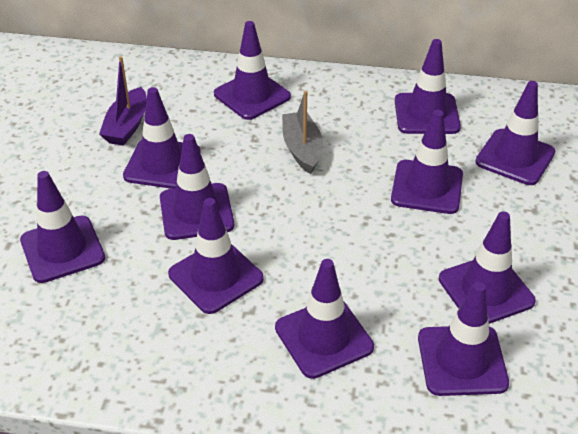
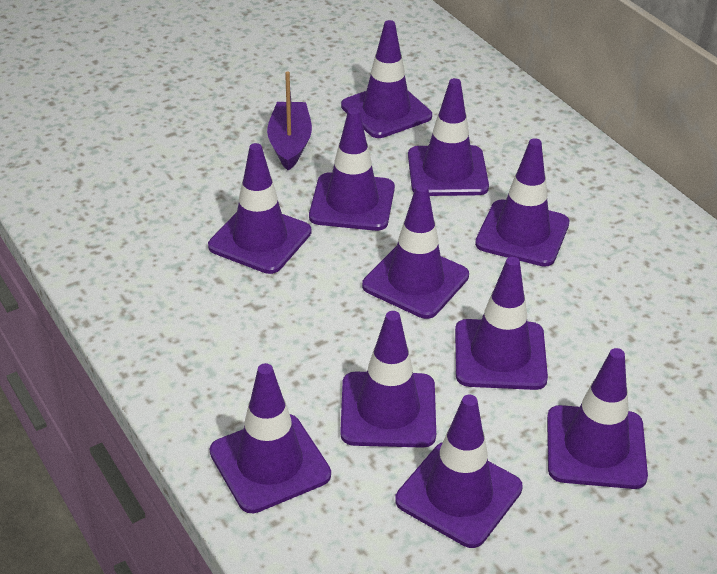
grey boat: [282,91,323,174] = 1 -> none = 0

